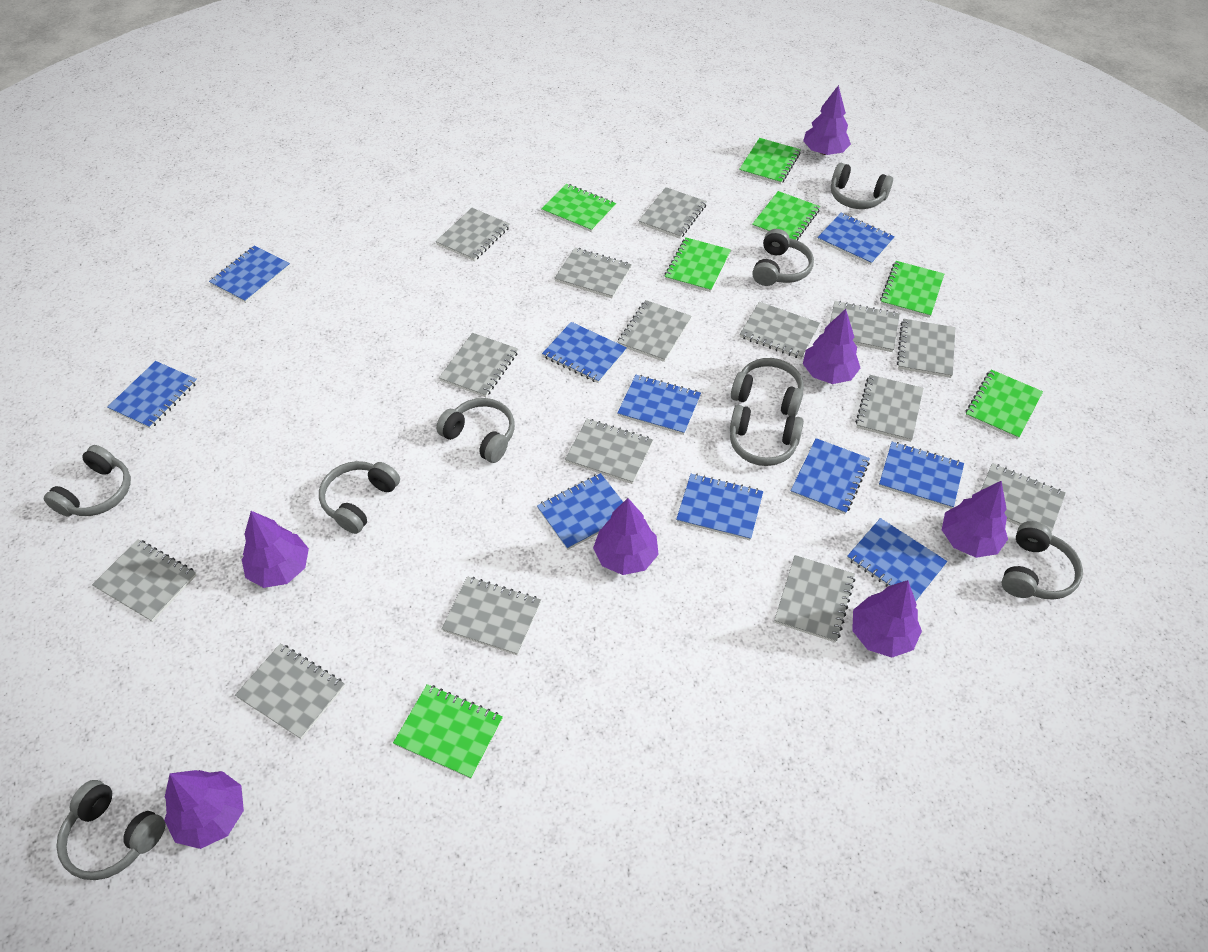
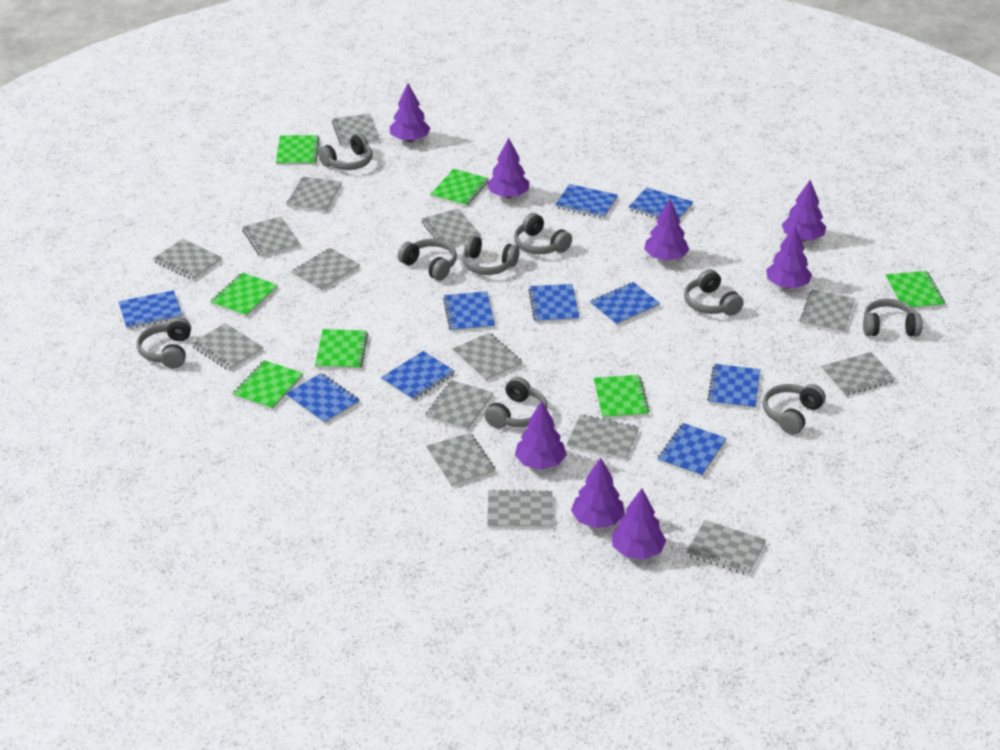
purple tree: [164,770,244,849] [242,511,309,588] [593,498,659,575] [803,85,851,155] [803,309,860,384] [852,580,922,657] [942,481,1008,558] = 7 -> [390,83,431,142] [487,138,529,198] [515,401,567,470] [571,458,625,528] [612,488,666,560] [644,199,689,261] [766,226,812,288] [782,180,826,241] = 8

